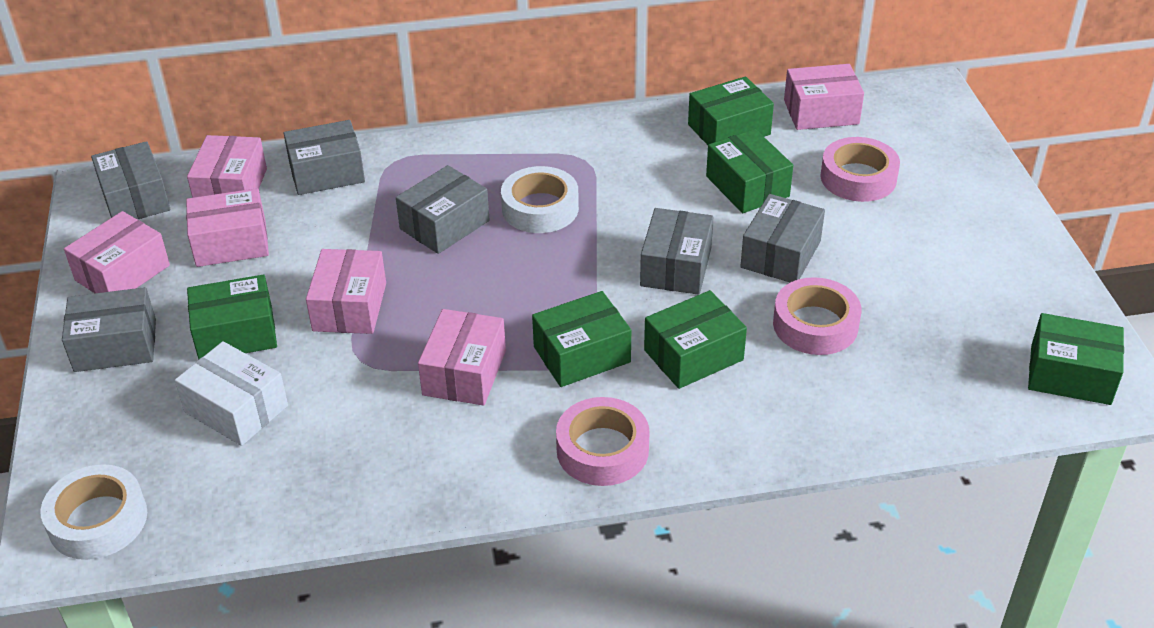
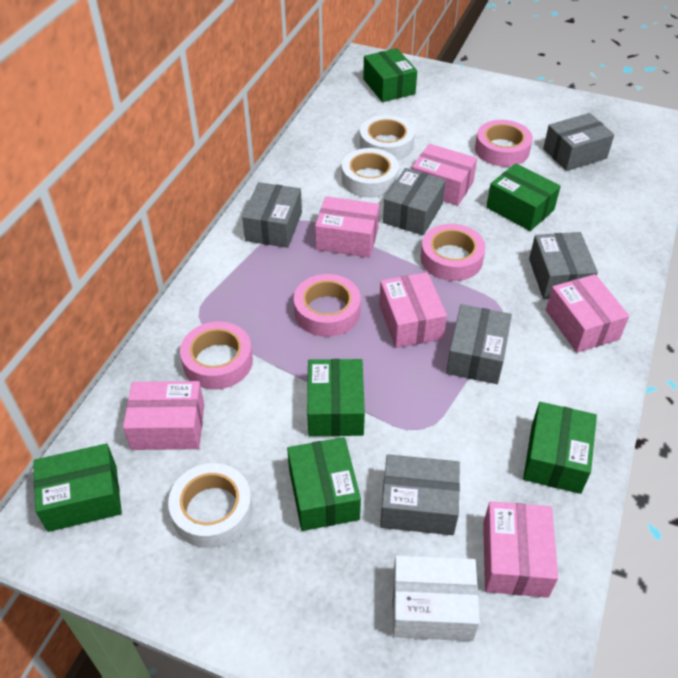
pink tape: [556,397,650,486] [773,277,861,355] [820,137,900,202] = 3 -> [180,322,253,389] [294,274,361,337] [421,224,485,281] [475,120,533,167] = 4
white tape: [40,464,147,560] [501,166,579,233] = 2 -> [168,463,253,548] [342,148,399,198] [360,115,415,160] = 3

